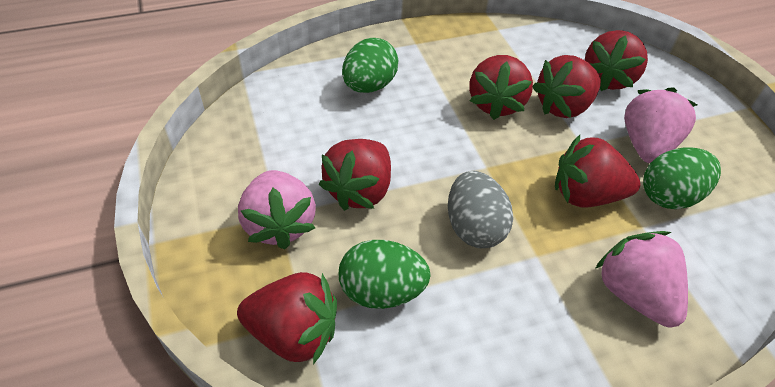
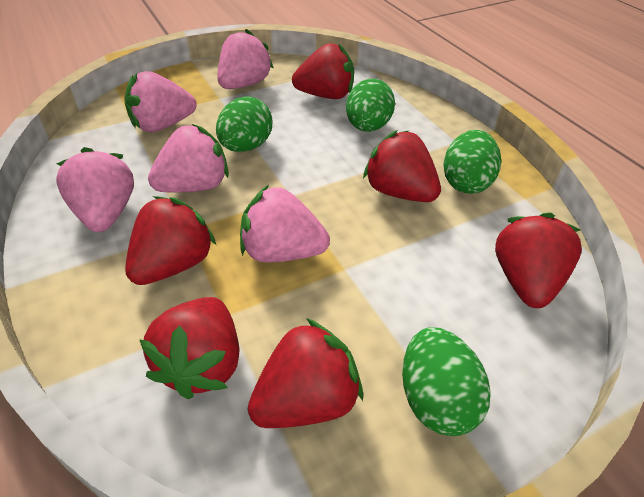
green egg: [339,240,431,309] [342,38,398,93] [643,148,721,209] = 3 -> [216,96,272,152] [346,79,395,132] [402,327,491,436] [443,130,501,194] = 4
grey egg: [448,171,513,248] = 1 -> none = 0
pink strawberry: [238,170,316,249] [595,231,688,327] [624,87,697,163] = 3 -> [56,147,134,232] [125,71,196,132] [148,124,229,193] [217,29,273,89] [240,185,330,263] = 5

